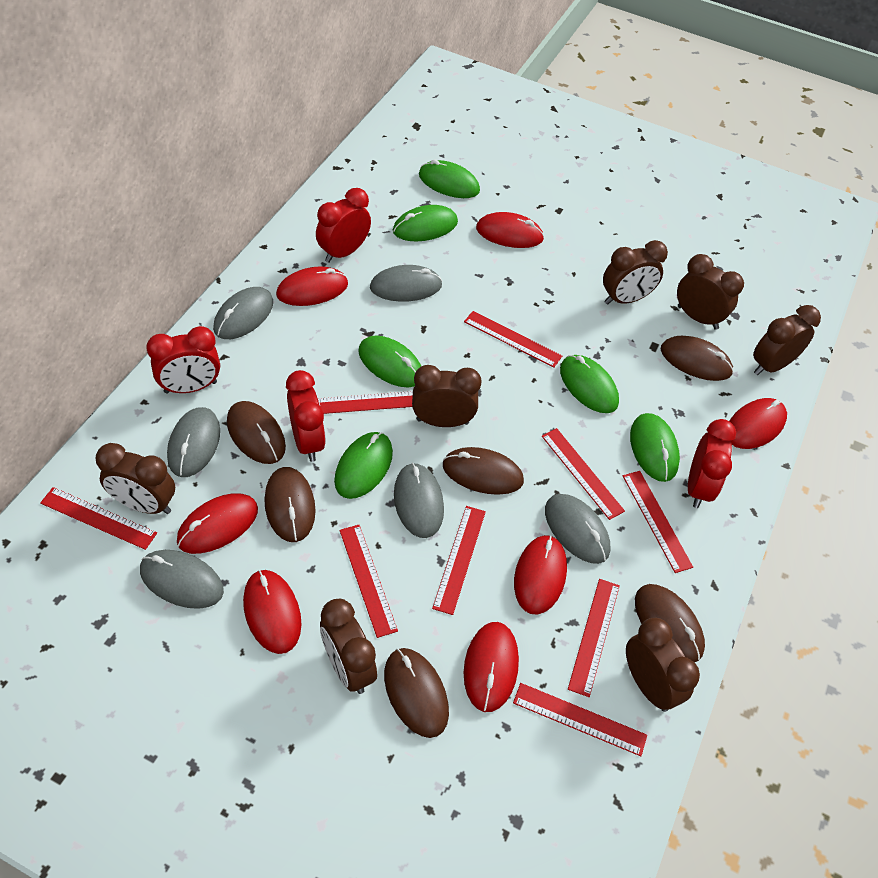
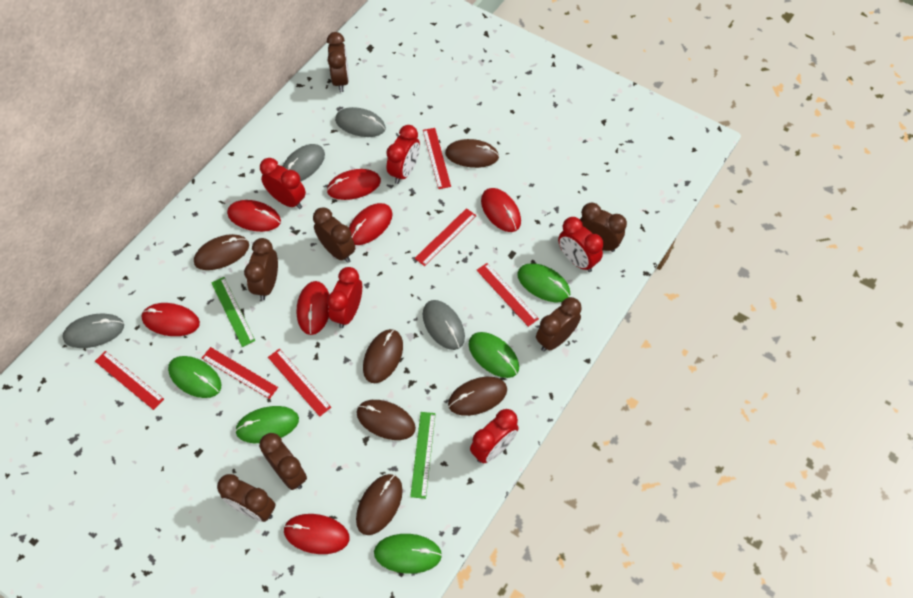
green mouse: [334,432,393,499] [358,335,421,387] [393,205,458,241] [419,159,480,198] [560,355,619,413] [630,413,680,482] = 6 -> [168,356,221,398] [235,406,299,443] [374,534,442,574] [468,332,519,378] [517,263,570,302] = 5
green ruler: none = 0 -> [211,277,255,347] [410,412,436,499] = 2
grey mouse: [140,550,224,609] [167,407,220,477] [213,287,273,339] [370,265,442,302] [394,463,444,538] [545,494,611,564] = 6 -> [62,314,124,348] [282,144,325,181] [335,107,386,137] [423,300,465,350] = 4
red clock: [146,326,220,393] [286,370,326,462] [316,188,371,263] [688,419,736,508] = 4 -> [260,158,306,209] [327,267,362,328] [386,125,420,184] [470,409,519,463] [558,217,604,272] = 5
red ruler: [40,487,157,550] [318,391,413,414] [340,525,398,638] [432,506,486,615] [464,311,562,368] [513,683,647,756] [542,428,625,520] [568,579,620,697] [623,471,693,573] = 9 -> [95,351,164,410] [202,347,278,399] [268,349,331,417] [414,208,476,266] [423,128,451,189] [477,263,539,327] = 6

